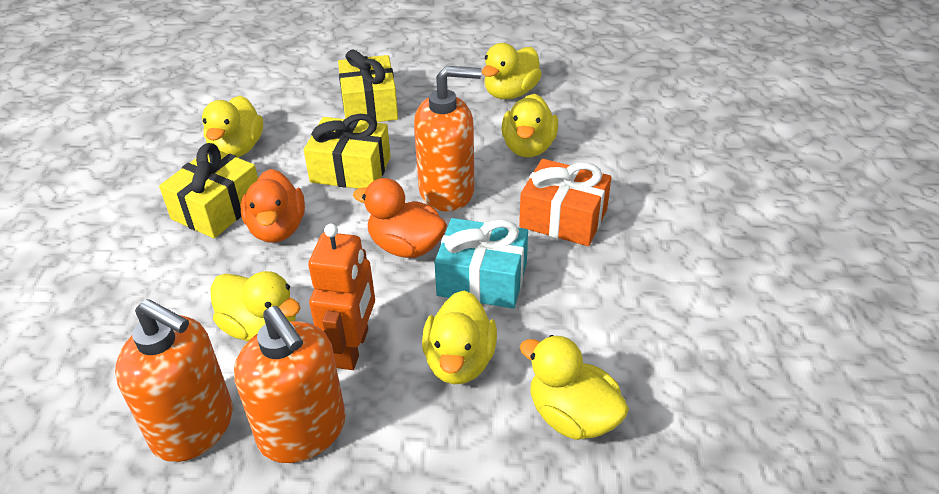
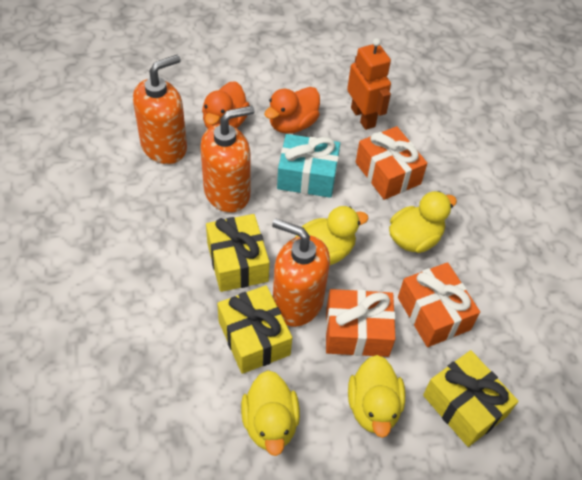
orange gift: [519,159,611,246] = 1 -> [325,289,395,357] [356,126,427,200] [398,262,480,347] = 3
yellow duck: [202,96,263,157] [210,271,300,342] [422,290,497,384] [482,43,542,99] [501,94,558,157] [520,335,629,440] = 6 -> [241,370,300,456] [296,206,369,265] [348,355,405,438] [389,191,457,253] = 4

